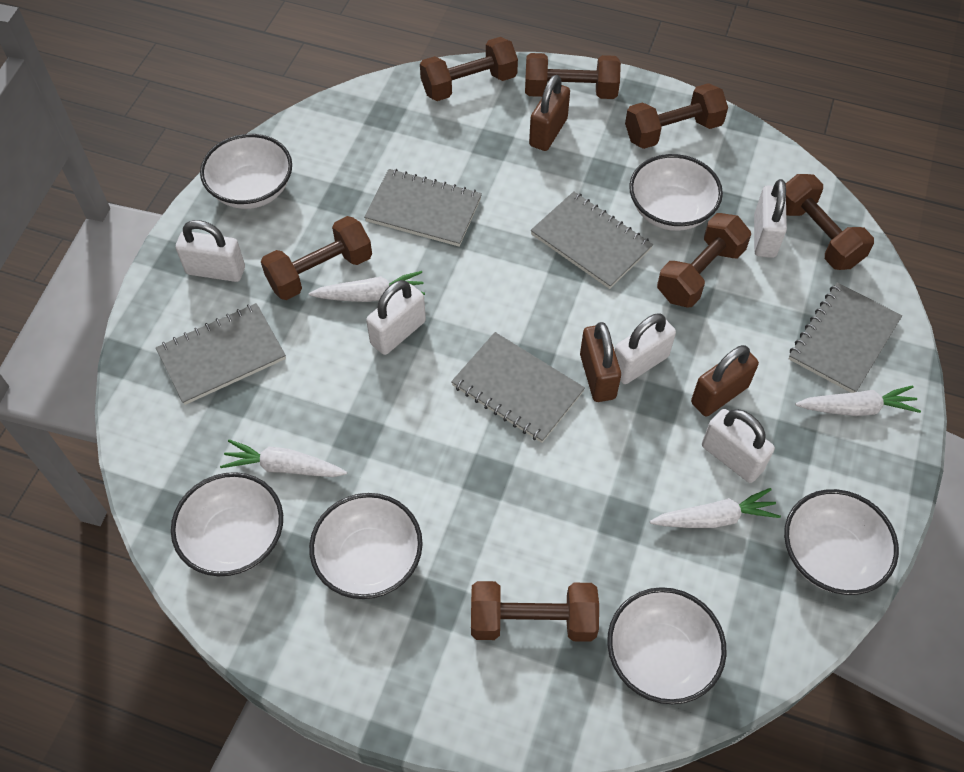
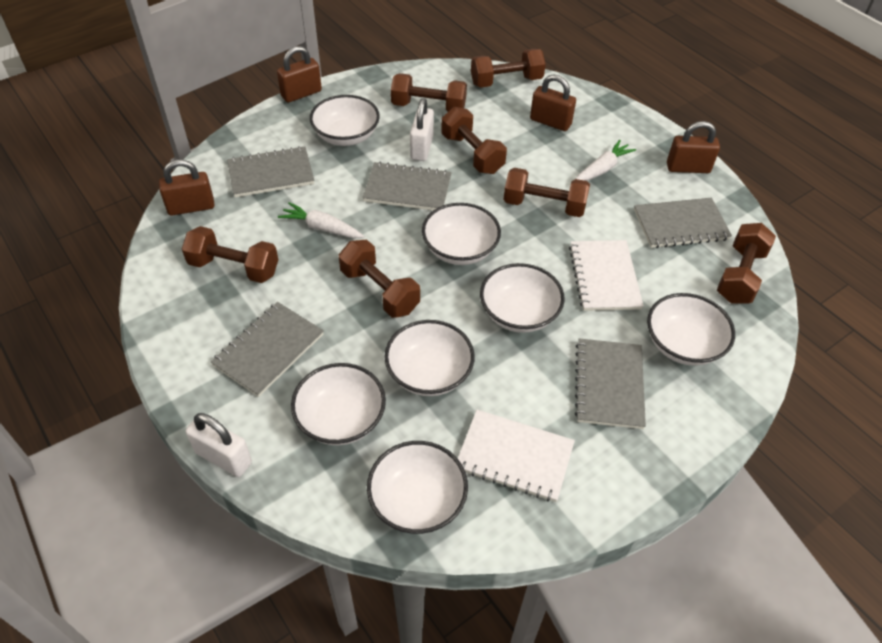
brown padlock: [529,75,570,151] [580,322,621,402] [691,345,759,417] = 3 -> [159,160,215,215] [277,46,322,103] [530,75,576,131] [667,121,720,173] = 4
white bowl: [171,472,283,576] [200,134,292,209] [309,493,423,599] [607,587,726,704] [629,154,723,231] [784,489,899,595] = 6 -> [291,363,386,445] [310,95,380,146] [367,441,468,534] [385,320,475,396] [422,203,501,265] [480,263,565,333] [647,293,735,366] = 7
white carrot: [220,439,347,477] [309,271,425,302] [650,488,781,528] [795,385,921,416] = 4 -> [278,202,365,238] [576,140,636,181] = 2
white notebook: none = 0 -> [458,410,575,502] [569,240,644,311] = 2
white padlock: [176,220,245,282] [366,280,426,355] [615,313,676,384] [702,409,775,483] [754,179,787,258] = 5 -> [186,413,252,477] [410,98,434,161] = 2

